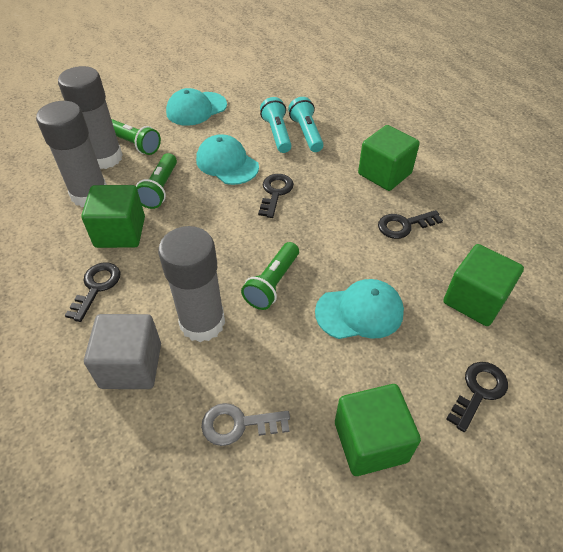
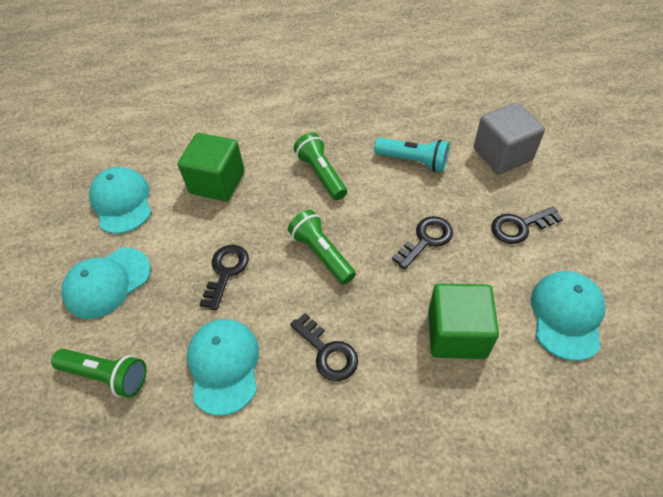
green cube: [81,185,145,248] [335,384,421,476] [358,125,420,191] [443,244,524,326] = 4 -> [178,133,245,201] [428,284,499,359] = 2
grey glue stick: [36,101,107,207] [58,66,123,169] [158,226,225,342] = 3 -> none = 0
grey key: [201,403,290,446] = 1 -> none = 0
turquoise cap: [166,88,227,126] [196,134,259,185] [315,279,404,339] = 3 -> [62,248,151,319] [89,167,151,234] [187,319,259,416] [531,271,606,361] = 4
turquoise flashlight: [260,97,292,153] [288,97,324,152] = 2 -> [374,138,450,172] = 1

